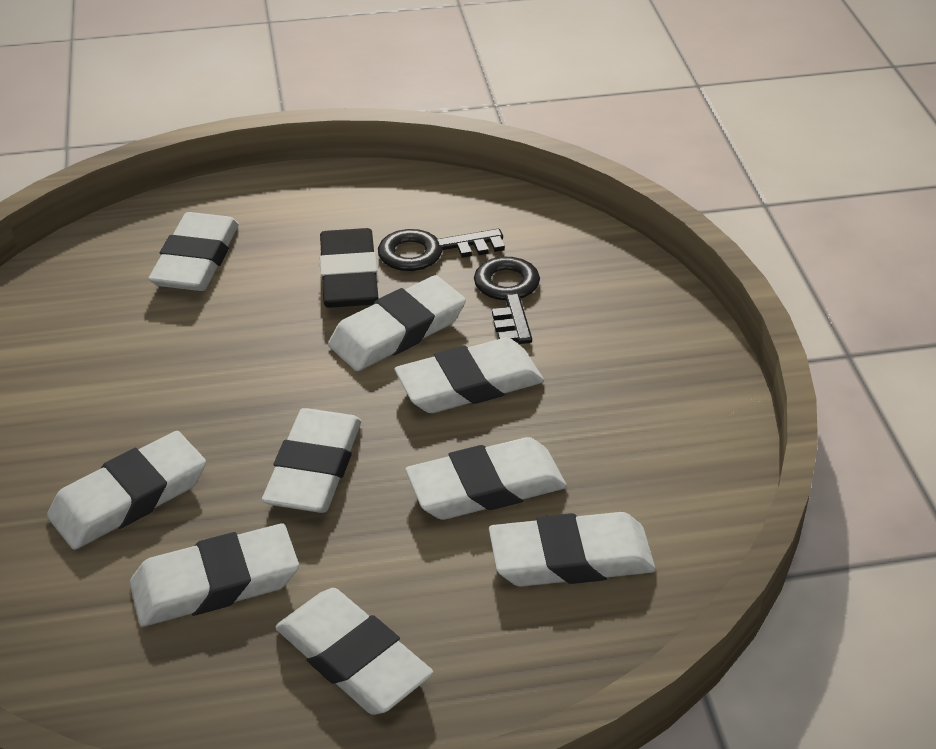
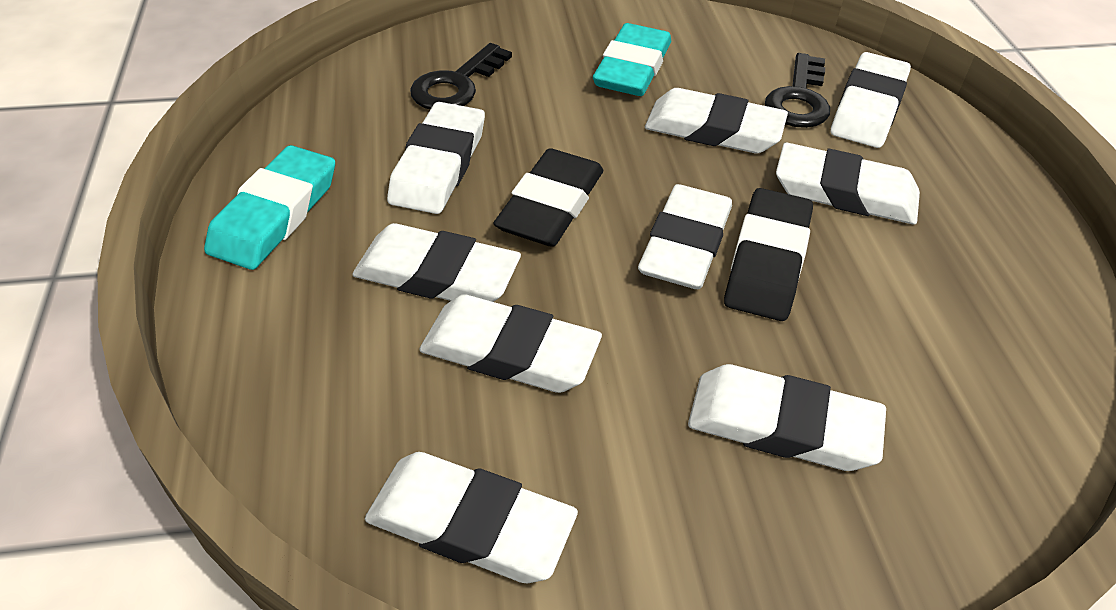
black eraser: [320,228,378,308] = 1 -> [493,148,603,247] [724,188,813,321] = 2
turquoise eraser: none = 0 -> [204,145,335,270] [593,23,671,96] = 2

